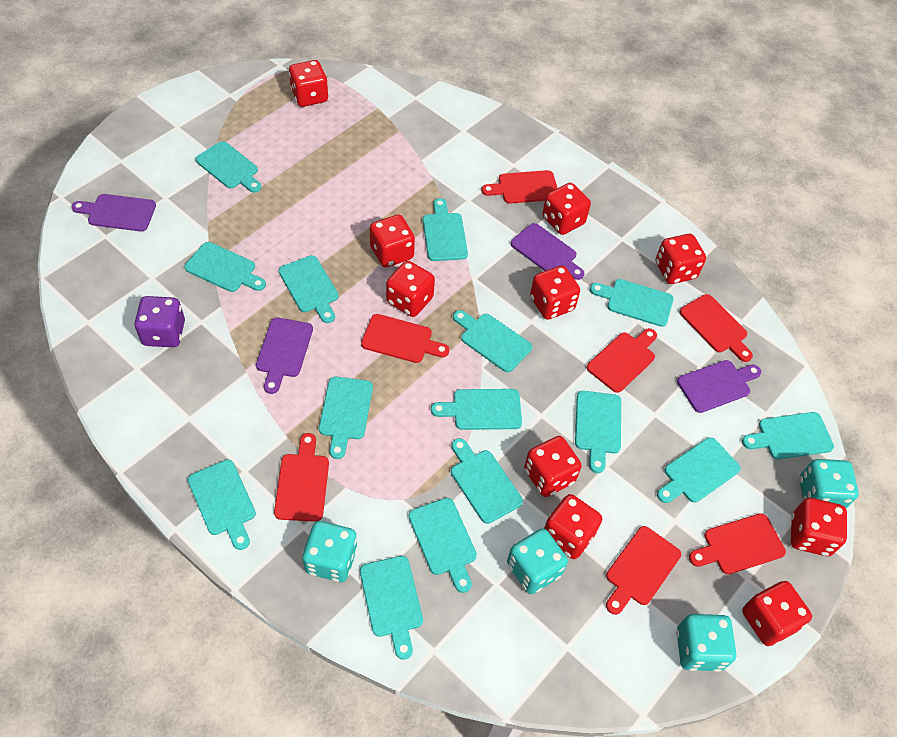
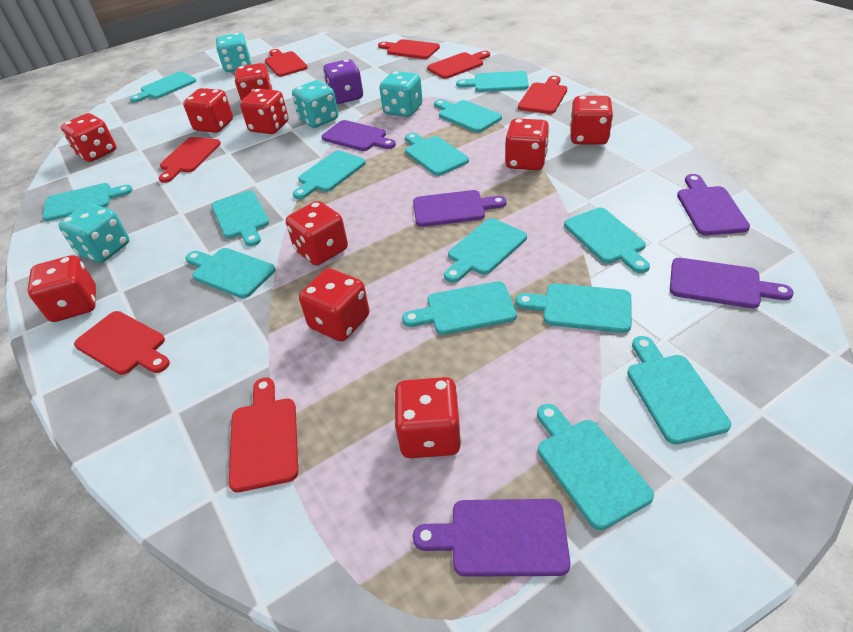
purple cutting board: [71,194,156,232] [256,317,313,394] [511,223,585,280] [677,360,761,413] = 4 -> [321,120,396,151] [413,190,507,227] [413,499,570,577] [670,258,794,308] [677,174,750,235] = 5
turquoise cutting board: [184,242,266,292] [188,460,256,550] [195,141,261,193] [279,255,339,323] [319,377,373,459] [360,556,423,660] [408,498,477,593] [423,198,468,261] [431,389,522,430] [451,438,523,524] [453,310,532,372] [575,391,621,473] [590,279,674,327] [657,437,741,503] [742,412,834,460] = 15 -> [42,183,133,222] [130,72,196,103] [186,248,276,299] [212,191,269,246] [293,150,366,199] [402,281,517,335] [405,133,469,176] [434,99,502,133] [444,218,527,283] [456,71,529,92] [516,283,632,333] [537,404,654,530] [564,208,650,273] [627,336,731,445] = 14

